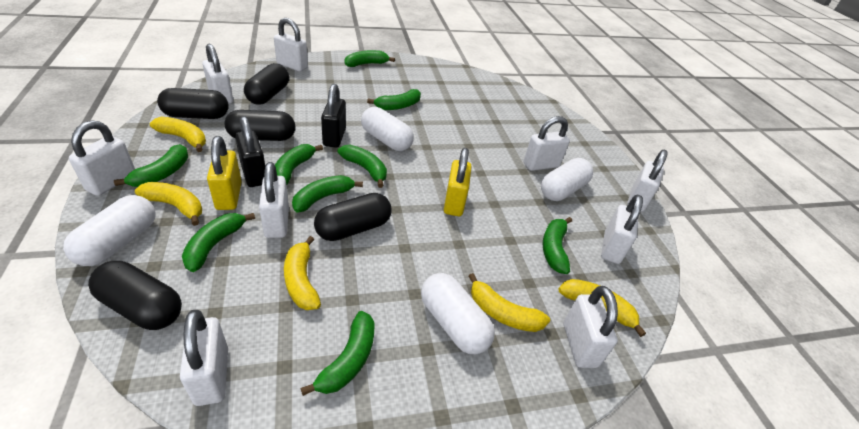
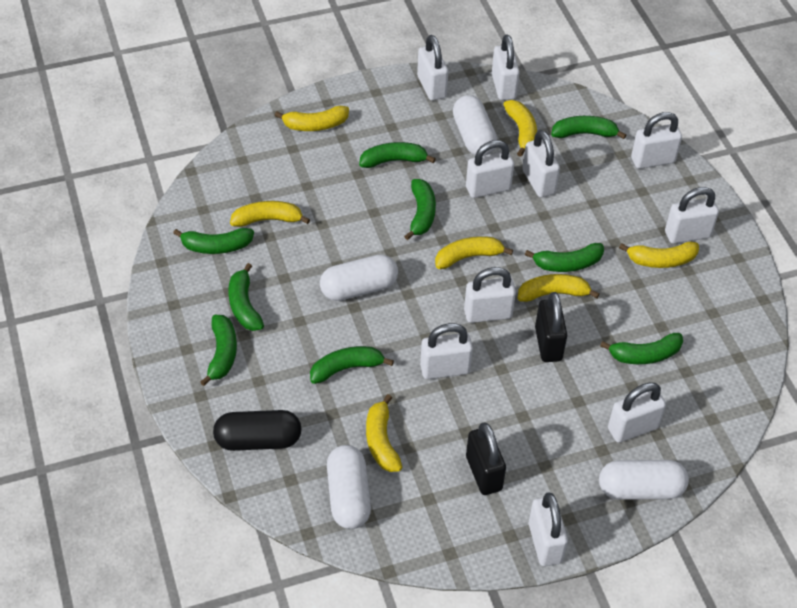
black capsule: [88,261,182,330] [157,88,229,119] [224,110,295,141] [244,63,289,105] [314,193,392,241] = 5 -> [213,410,302,451] = 1
white padlock: [69,120,135,196] [180,310,228,406] [202,44,233,104] [259,162,289,238] [274,18,308,72] [523,116,570,171] [564,286,618,368] [601,194,643,264] [627,150,668,212] = 9 -> [417,35,448,101] [420,323,473,379] [464,267,516,323] [466,140,514,198] [492,34,520,100] [522,130,560,198] [529,492,568,566] [608,382,666,443] [631,112,682,169] [665,187,719,244] = 10
yellow banana: [135,182,202,226] [150,117,206,152] [284,236,321,310] [469,273,550,332] [558,279,646,337] = 5 -> [230,201,310,227] [275,106,349,131] [366,394,402,472] [435,236,513,269] [503,100,537,157] [518,274,599,302] [619,241,699,268] = 7
yellow padlock: [207,136,242,210] [444,148,472,216] = 2 -> none = 0

